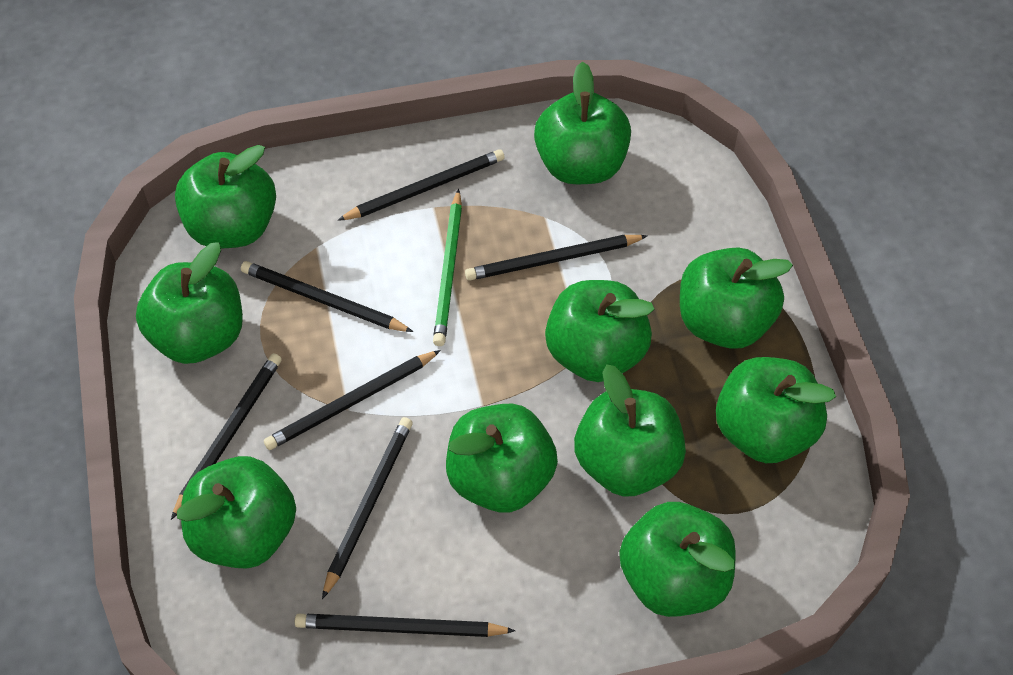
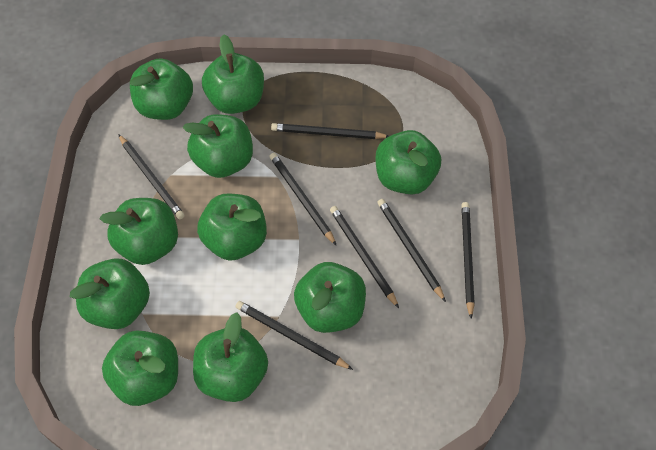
green pencil: [433,189,462,346] = 1 -> none = 0

